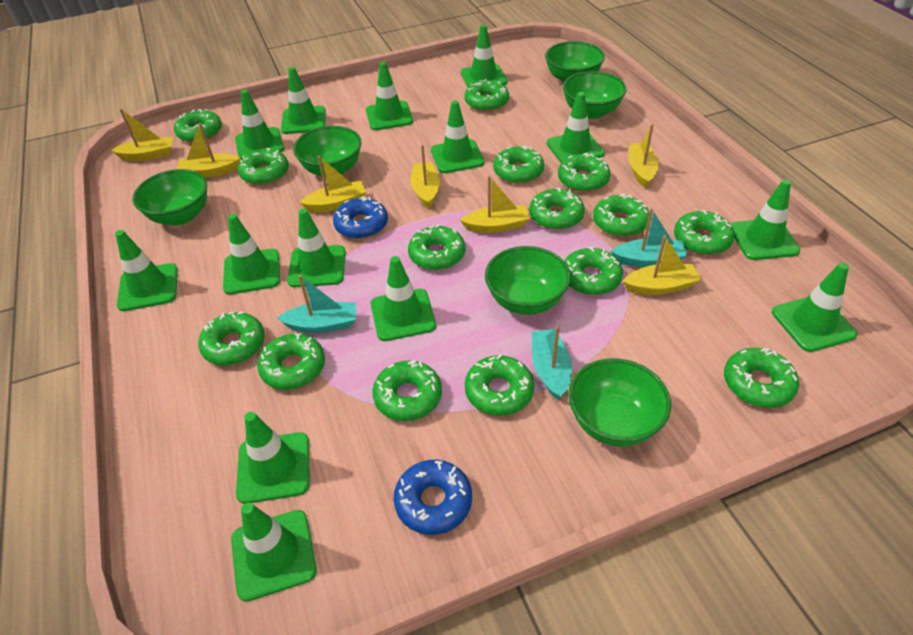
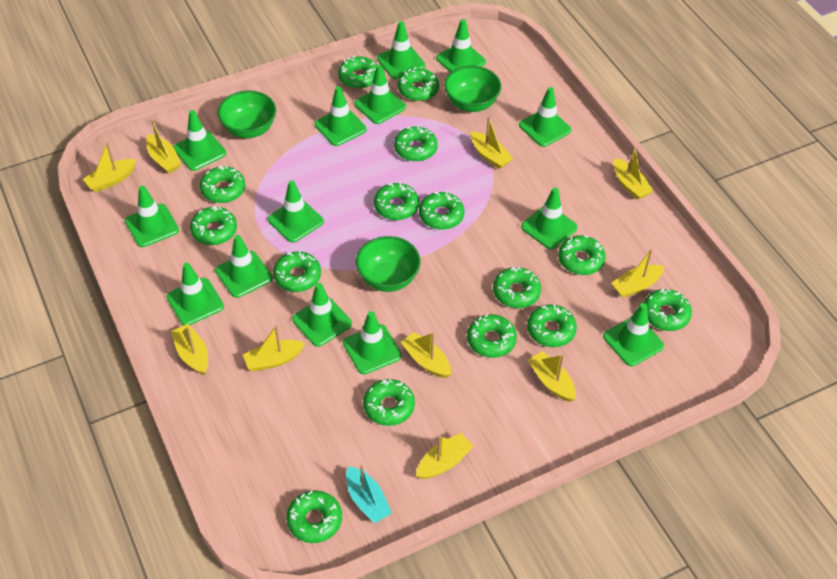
blue donut: [333,196,388,239] [394,460,472,535] = 2 -> none = 0
green bowl: [133,169,207,225] [293,126,362,177] [485,246,570,315] [545,41,605,83] [563,71,627,119] [568,358,671,447] = 6 -> [218,90,276,138] [356,236,420,292] [444,66,501,112] = 3
turquoise boat: [277,275,356,333] [532,326,572,400] [611,208,688,267] = 3 -> [346,465,392,524] = 1
yellow boat: [111,109,173,161] [177,123,240,177] [300,156,366,213] [411,145,440,209] [460,176,530,233] [623,235,701,295] [629,124,659,188] = 7 -> [83,142,136,192] [146,120,181,173] [171,324,208,375] [243,325,306,371] [401,332,451,378] [416,433,474,479] [471,117,514,169] [528,351,576,402] [611,249,665,298] [613,146,653,200] = 10

